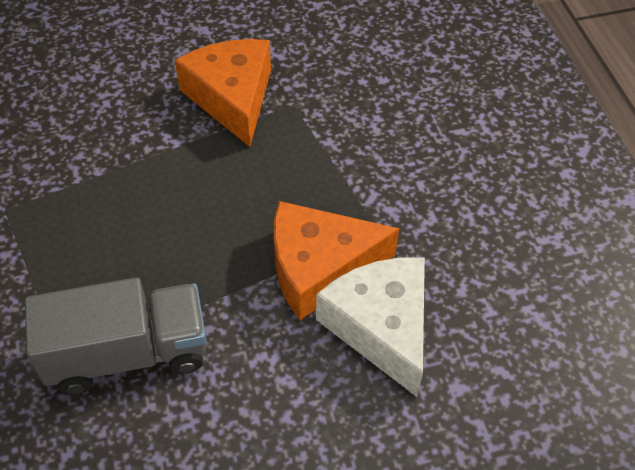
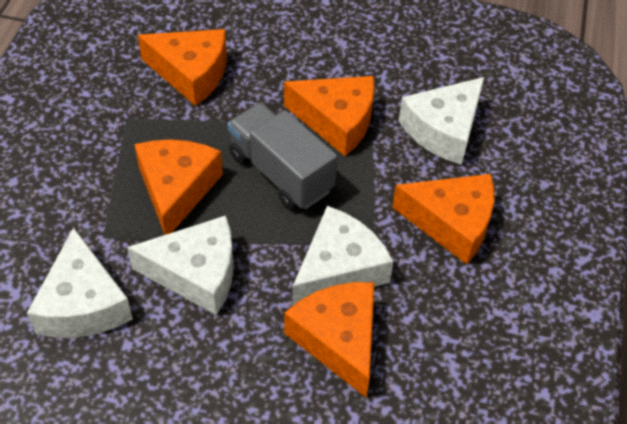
orange cheese: [175,39,271,147] [274,201,399,320] = 2 -> [134,139,223,235] [138,29,227,106] [284,76,374,156] [284,282,374,397] [392,174,494,264] = 5
white cheese: [316,257,425,397] = 1 -> [27,227,133,338] [127,215,234,315] [292,206,393,306] [399,77,484,165] = 4

